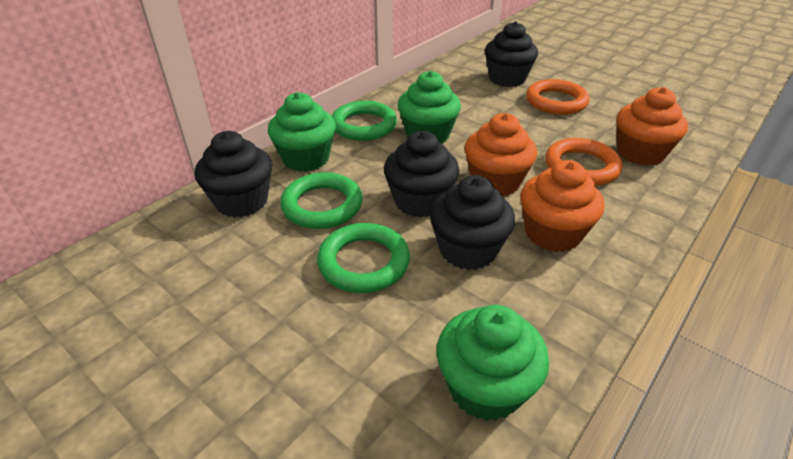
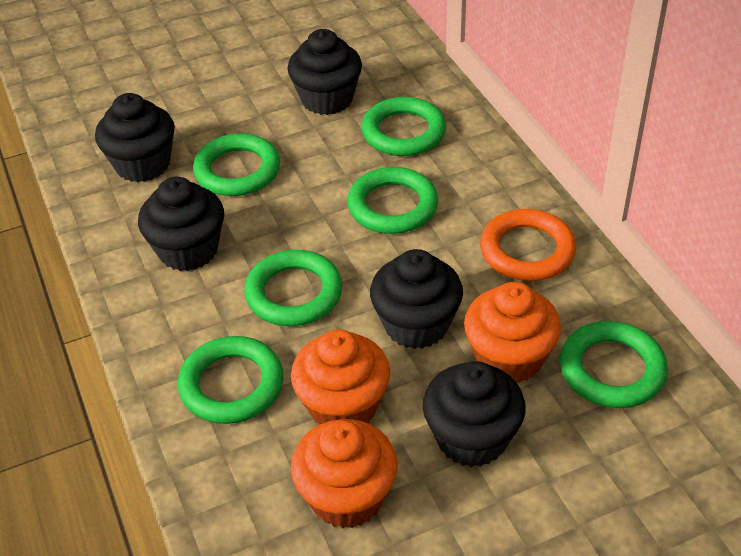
black cupcake: [195,131,272,218] [384,131,459,218] [430,175,515,270] [485,21,538,87] = 4 -> [95,93,175,182] [138,177,224,271] [287,29,362,115] [370,249,463,349] [423,361,526,467] = 5
green cupcake: [268,92,336,172] [398,71,461,144] [436,305,549,421] = 3 -> none = 0
green ring: [280,172,363,229] [317,223,410,293] [332,101,397,141] = 3 -> [178,336,283,424] [193,133,280,196] [244,250,342,326] [347,167,438,234] [361,97,446,156] [560,321,668,408] = 6
orange ring: [526,79,590,115] [545,138,622,186] = 2 -> [480,209,576,281] = 1

